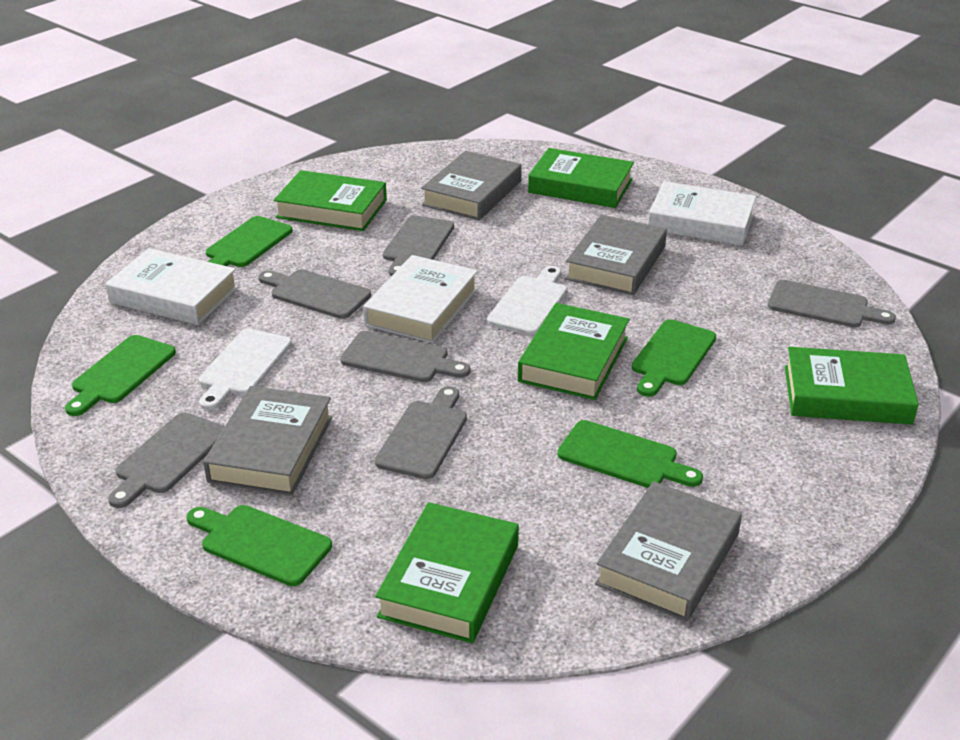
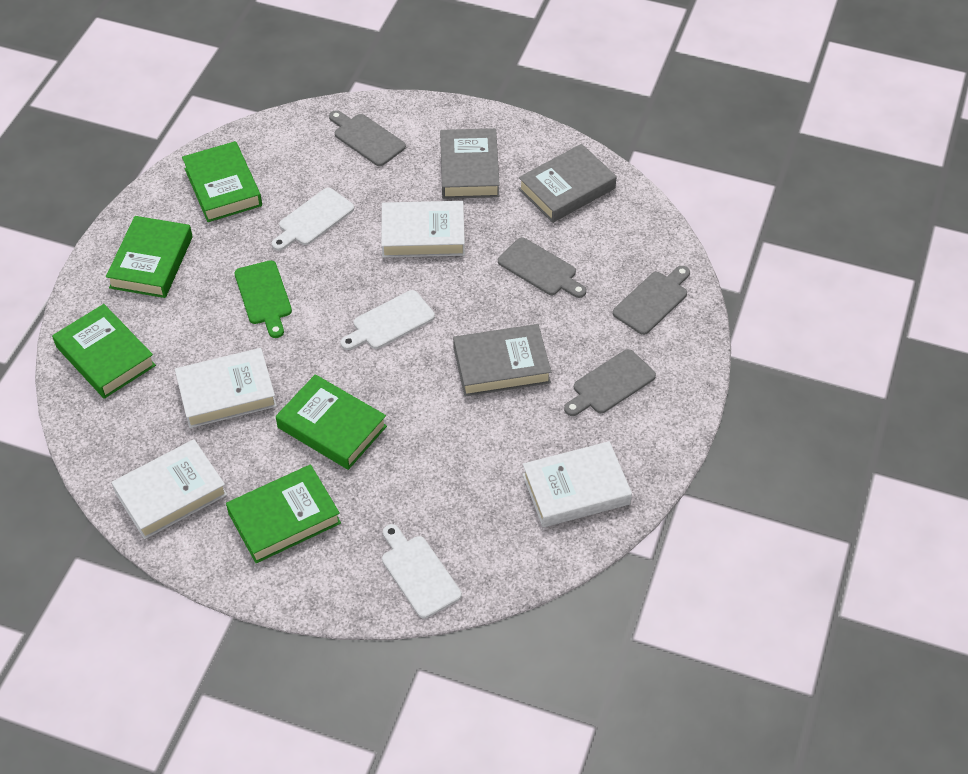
green cutting board: [65,335,176,416] [186,505,332,586] [206,216,293,267] [557,420,703,488] [632,319,716,397] = 5 -> [234,260,292,338] = 1
grey book: [203,386,332,496] [421,151,522,220] [565,215,667,295] [595,481,742,622] = 4 -> [440,128,500,199] [453,324,551,396] [518,144,617,223] = 3
grey cutting board: [108,412,225,508] [258,269,371,319] [340,331,470,382] [375,386,467,479] [383,215,454,276] [768,280,896,328] = 6 -> [329,110,406,166] [498,237,586,298] [564,349,656,416] [613,266,690,335] = 4
white book: [105,248,238,325] [363,255,478,343] [648,181,756,246] = 3 -> [111,439,228,539] [175,348,277,428] [381,201,465,258] [522,441,632,527] = 4
white cutting board: [199,329,292,410] [487,266,567,335] = 2 -> [272,188,354,251] [340,290,435,350] [382,524,462,618] = 3

